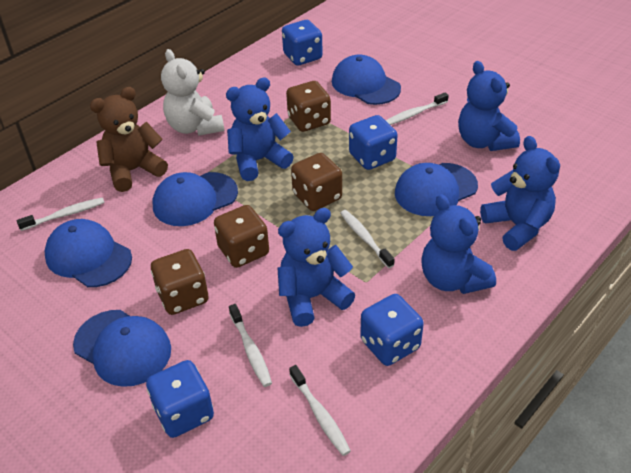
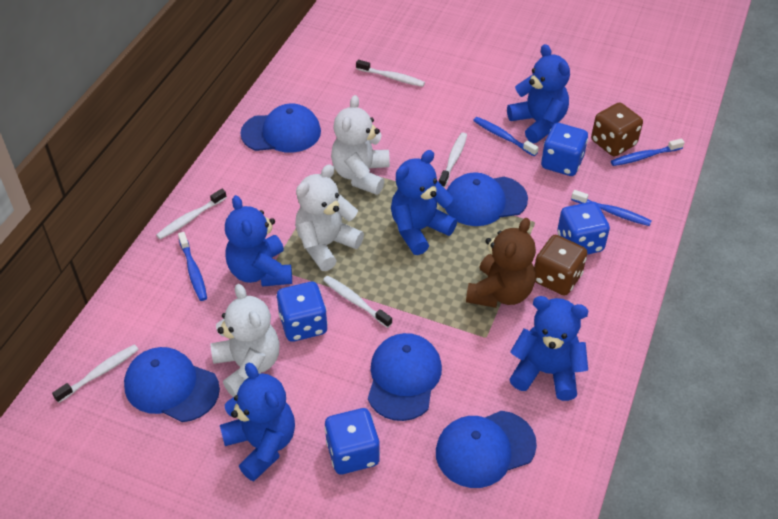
blue toothbrush: none = 0 -> [178,232,207,301] [473,117,539,156] [571,190,652,226] [611,138,685,166] = 4
brown dice: [151,249,209,315] [214,205,269,268] [286,81,331,132] [291,153,342,211] = 4 -> [534,235,587,296] [591,102,643,156] = 2
white teddy bear: [161,49,224,136] = 1 -> [211,284,280,397] [295,164,364,271] [331,95,390,195] = 3

